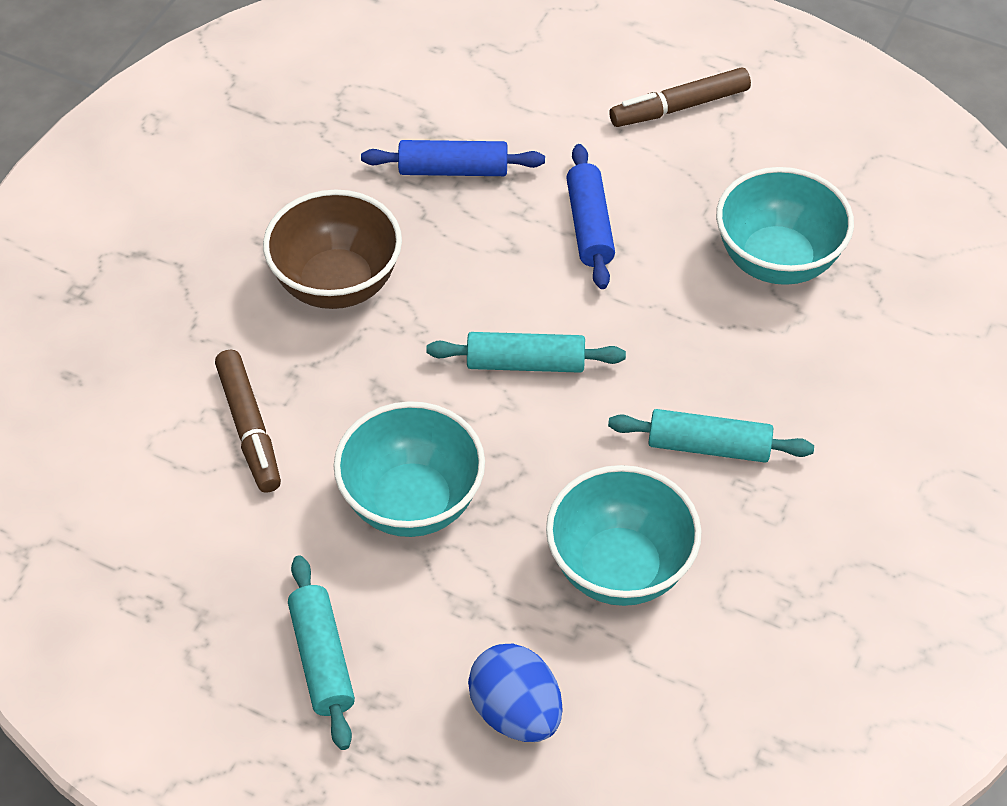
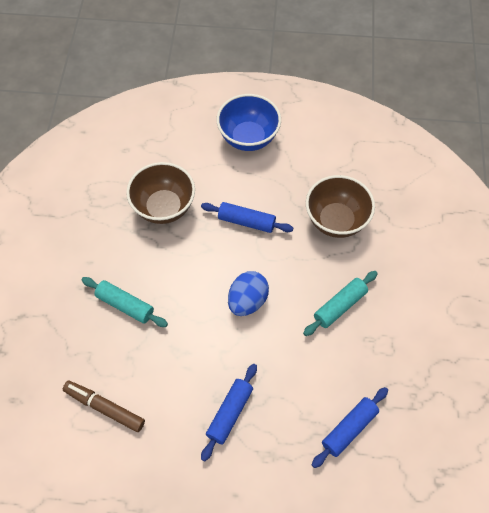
blue bowl: none = 0 -> [217,94,281,151] = 1
blue rolling pin: [361,140,545,176] [566,144,615,289] = 2 -> [201,202,293,233] [201,364,257,462] [312,387,388,468] = 3
brown bowl: [263,189,402,309] = 1 -> [126,162,195,224] [306,175,375,238] = 2
brown marker: [215,349,281,493] [609,67,751,127] = 2 -> [63,381,145,432] = 1
turquoise bowl: [333,401,485,537] [546,465,702,606] [716,167,854,285] = 3 -> none = 0
turquoise rolling pin: [288,555,355,750] [426,332,626,373] [608,409,814,463] = 3 -> [81,277,168,327] [303,271,378,336] = 2

